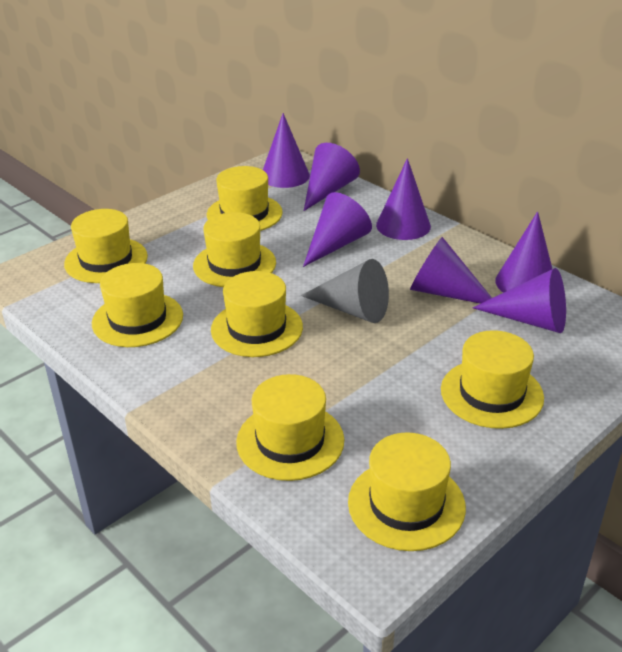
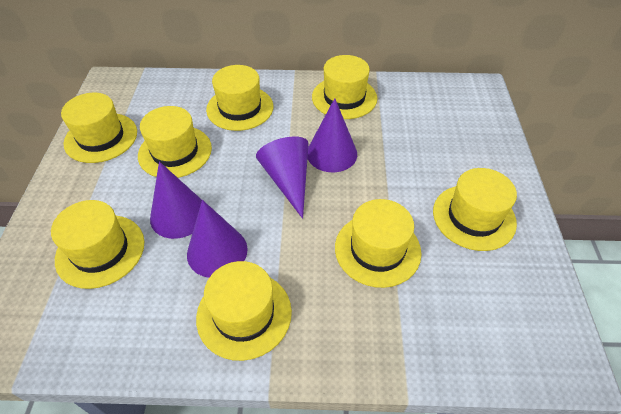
grey cone: [301,259,389,323] = 1 -> none = 0
purple cone: [263,113,310,188] [303,192,372,267] [304,143,360,211] [376,158,431,240] [410,237,492,304] [473,268,566,333] [495,211,552,293] = 7 -> [150,161,202,239] [187,200,248,278] [256,136,309,219] [307,98,357,172] = 4

